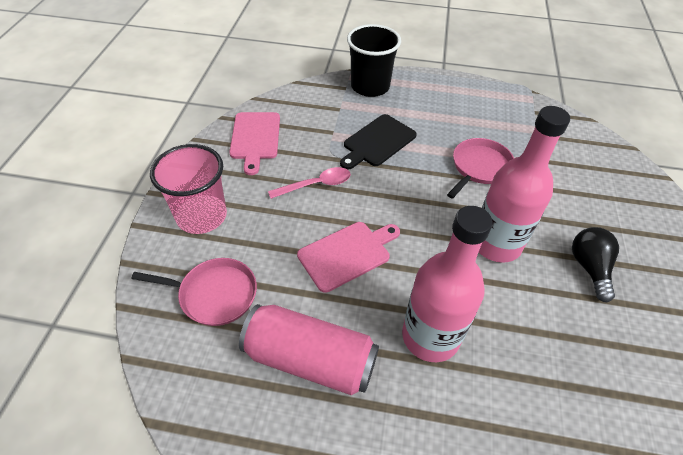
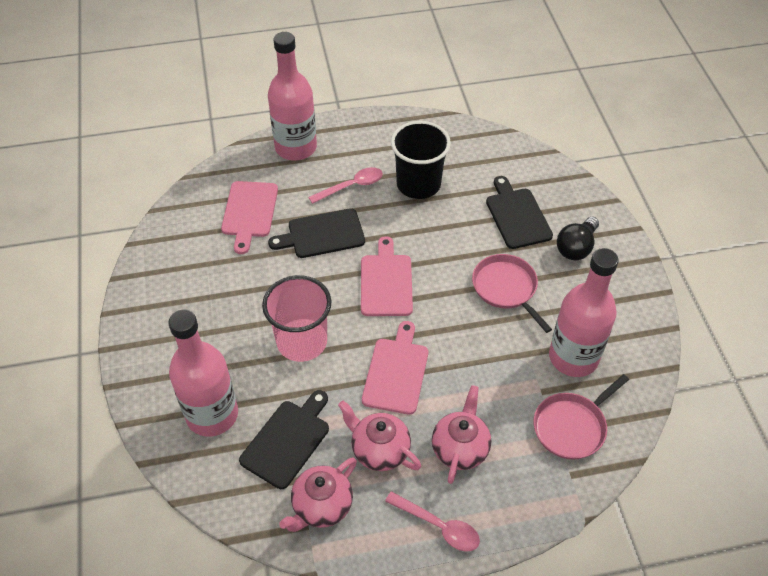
black cutting board: [340,114,417,170] = 1 -> [239,390,329,489] [268,208,365,258] [486,176,553,249] = 3
pink bottle: [402,206,493,362] [479,106,570,263] = 2 -> [168,310,238,437] [268,32,317,160] [549,248,619,377] = 3
pink can: [239,304,379,395] = 1 -> none = 0
pink cutting board: [229,112,280,175] [297,222,400,293] = 2 -> [221,181,278,254] [361,236,413,316] [362,321,428,415] = 3
pink spoon: [268,167,351,199] = 1 -> [308,167,383,204] [385,491,480,552] = 2
pink teapot: none = 0 -> [279,457,357,532] [338,400,421,471] [432,385,491,484] = 3

